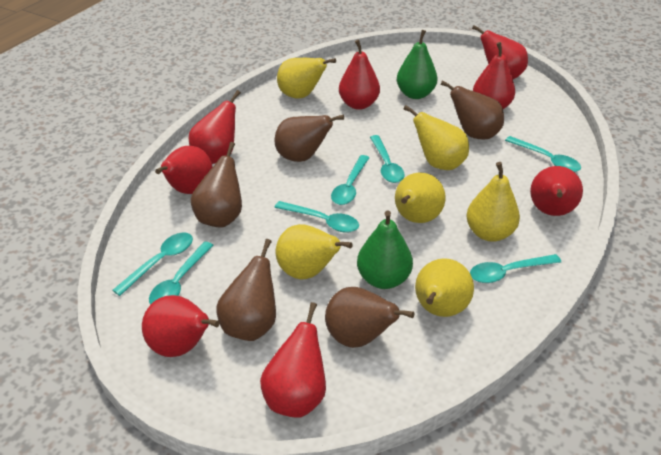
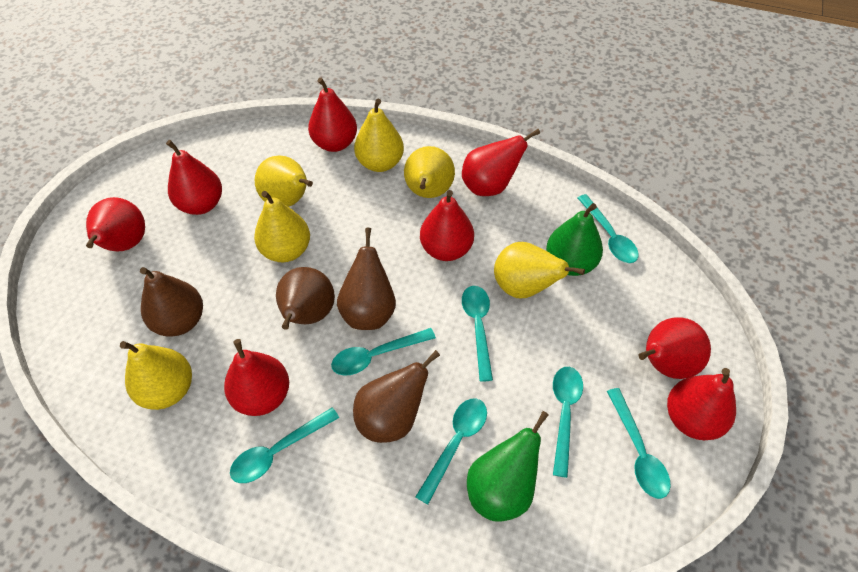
brown pear: [191,142,242,228] [216,239,276,341] [275,115,344,162] [325,287,415,348] [440,80,504,140] = 5 -> [140,267,203,337] [276,267,335,330] [337,228,396,330] [353,350,440,443] = 4

